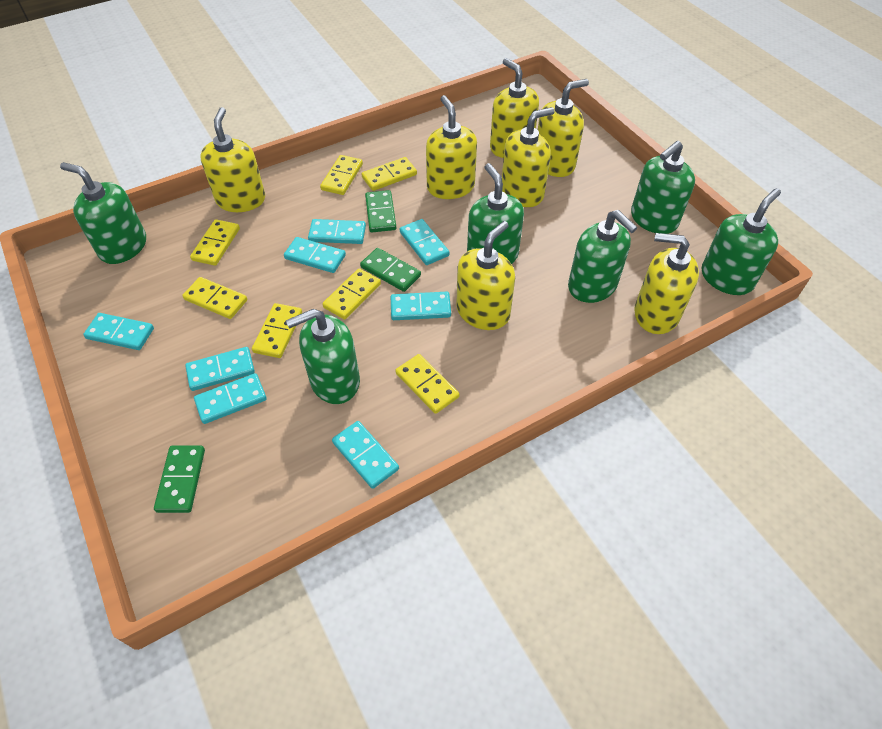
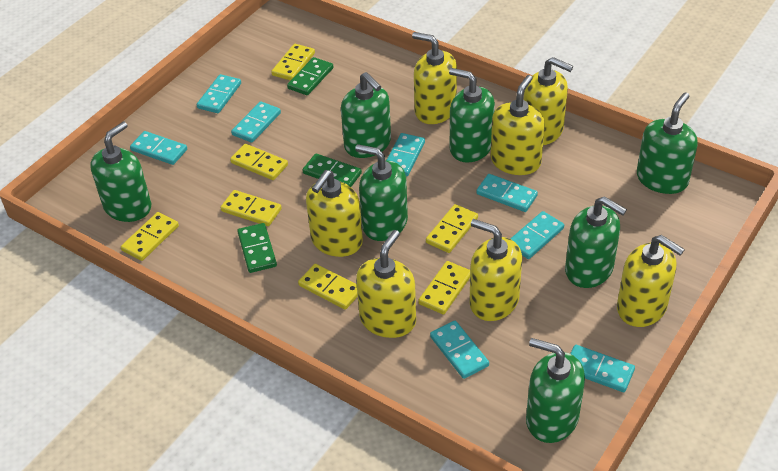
green soap dispenser: [60,162,146,264] [286,309,360,404] [467,163,524,264] [568,210,637,303] [631,141,695,234] [702,188,781,295] = 6 -> [90,122,151,222] [341,72,391,158] [355,144,408,241] [449,68,495,163] [526,338,585,443] [565,196,627,288] [637,92,698,194] = 7

